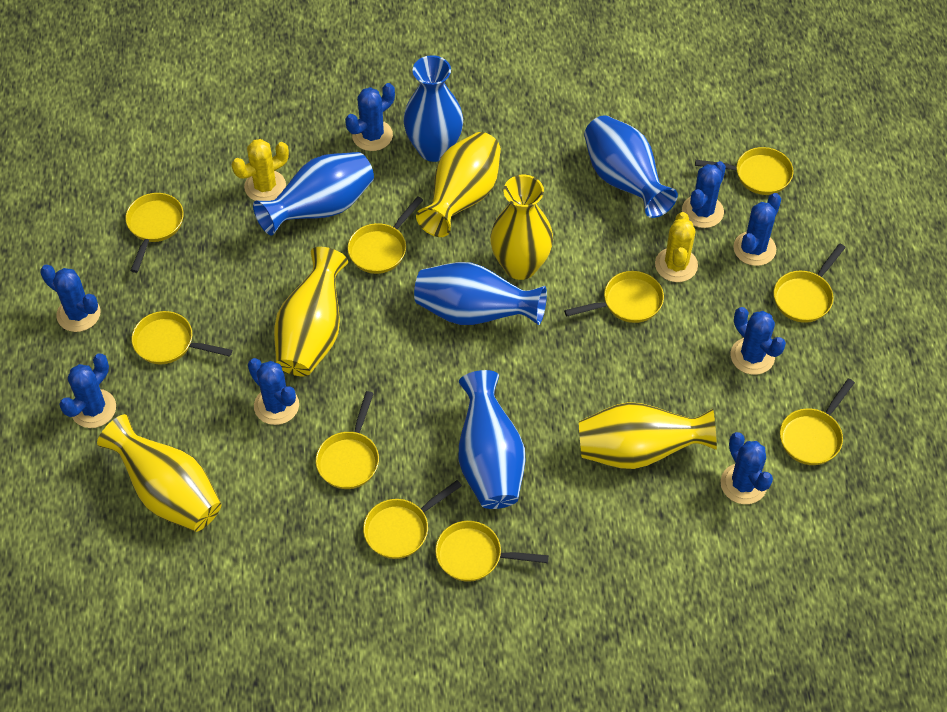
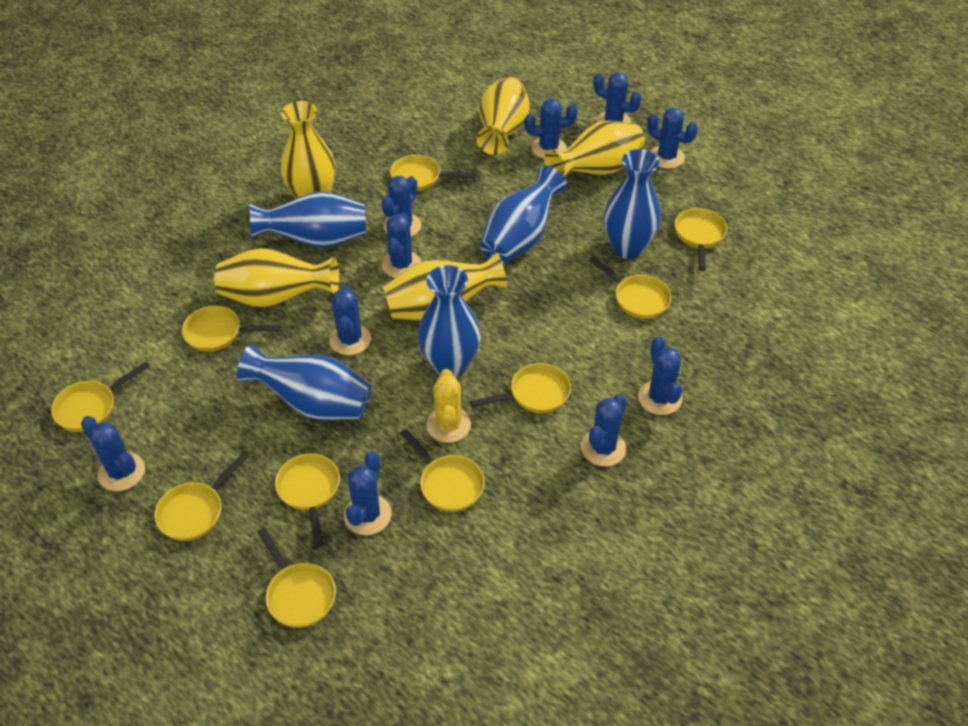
blue cactus: [40,265,101,332] [59,354,116,428] [248,358,299,425] [345,83,395,151] [682,161,726,228] [721,432,773,504] [730,307,786,375] [733,193,781,266] = 8 -> [81,416,145,491] [329,286,371,355] [344,451,392,535] [381,176,421,237] [382,213,421,278] [524,99,578,159] [581,394,626,467] [593,73,642,123] [638,336,682,415] [647,107,698,169] = 10
yellow cactus: [232,139,289,201] [655,212,698,282] = 2 -> [426,369,471,443] = 1

